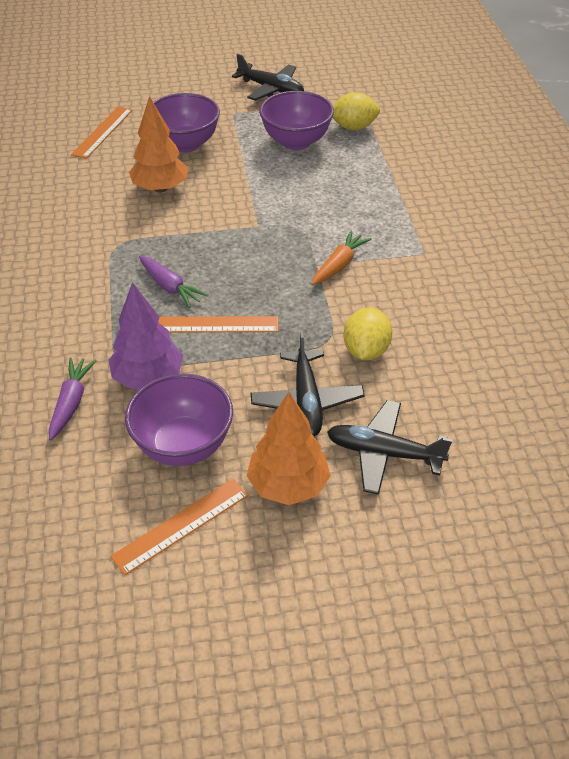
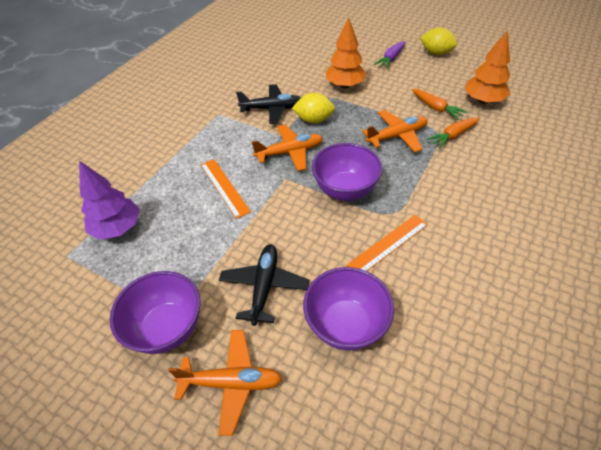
black plane: [232,53,304,101] [251,332,365,436] [327,400,453,495] = 3 -> [219,244,309,326] [236,84,301,124] = 2
orange carrot: [312,230,371,285] = 1 -> [412,89,467,120] [427,118,480,149] = 2
orange plane: none = 0 -> [168,330,282,436] [252,124,323,171] [362,110,427,152] = 3
orange ruler: [71,107,132,159] [110,479,248,575] [158,316,278,333] = 3 -> [201,159,251,219] [346,215,428,271] = 2
purple carrot: [49,357,97,440] [139,256,209,308] = 2 -> [374,41,405,69] = 1

